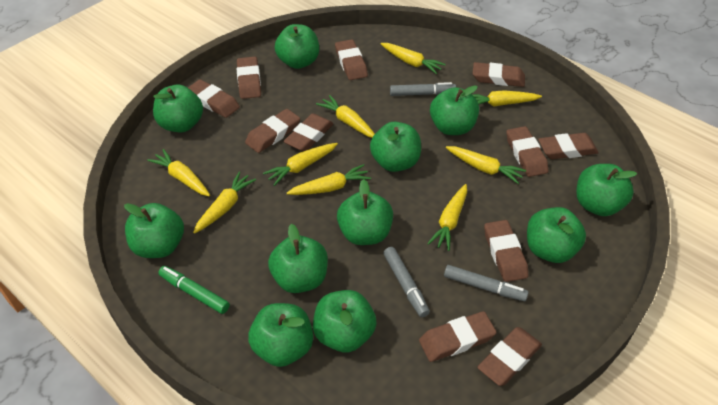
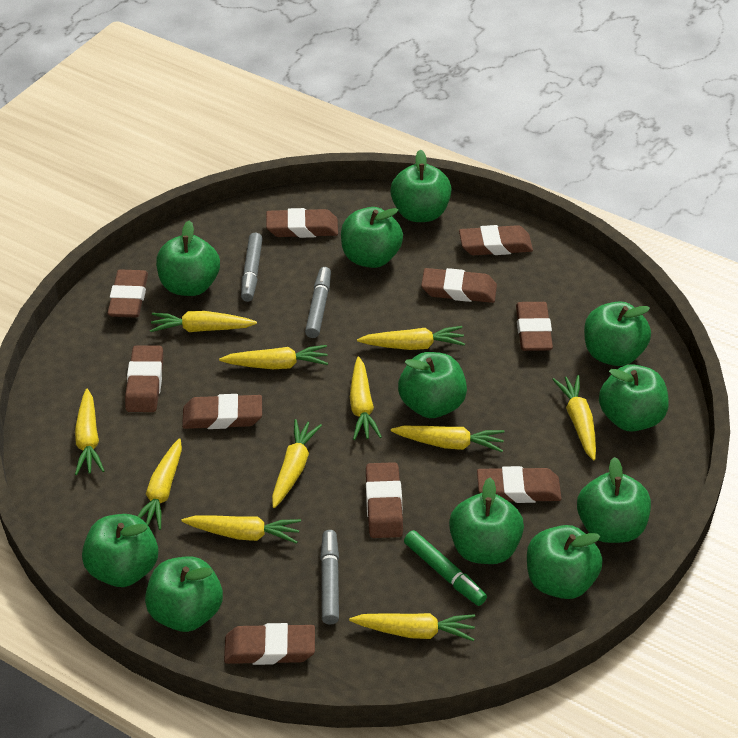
brown eraser: [188,79,240,118] [237,57,261,99] [245,109,300,153] [283,113,334,151] [335,39,368,80] [419,311,497,362] [473,62,525,87] [477,327,542,386] [484,220,528,282] [506,126,549,177] [538,133,599,159] = 11 -> [108,269,148,318] [125,345,163,412] [182,394,262,429] [224,623,315,665] [266,208,338,238] [366,462,403,538] [421,268,497,303] [459,225,533,255] [477,466,562,503] [516,302,553,351] = 10
yellow carrot: [147,149,210,196] [193,172,256,234] [263,143,338,186] [287,164,371,195] [316,95,375,138] [381,43,446,74] [427,184,467,251] [446,146,526,184] [472,90,542,107] = 9 -> [75,389,104,475] [137,438,182,530] [150,311,257,332] [182,516,301,544] [219,345,328,369] [272,419,322,508] [349,613,475,641] [350,357,382,440] [357,326,465,350] [391,426,505,452] [552,375,596,461] = 11

